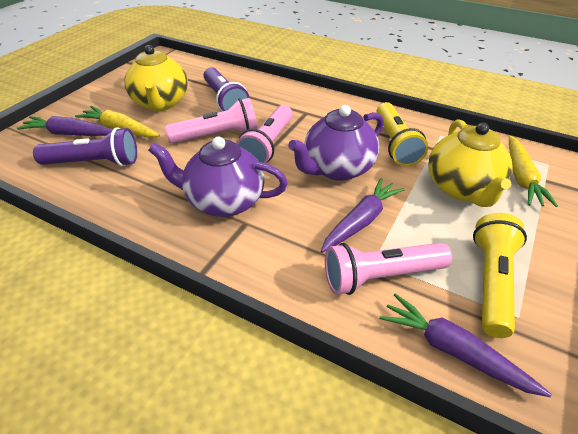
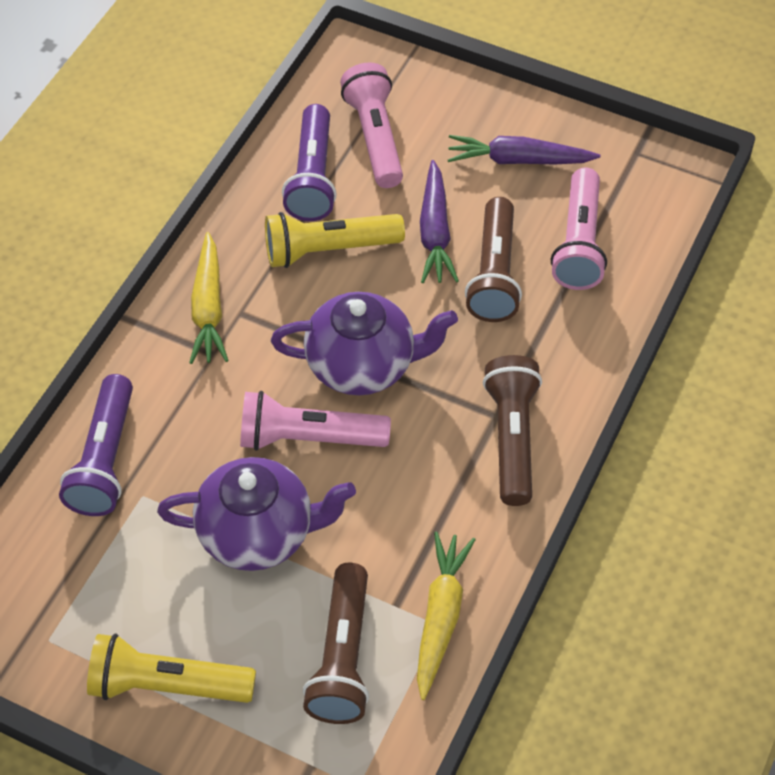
brown flashlight: none = 0 -> [303,563,369,724] [465,197,522,322] [483,355,542,506] = 3
purple carrot: [17,116,113,136] [321,178,405,253] [379,293,552,397] = 3 -> [420,160,459,283] [448,135,601,164] = 2
yellow teapot: [124,45,188,111] [428,119,513,207] = 2 -> none = 0

